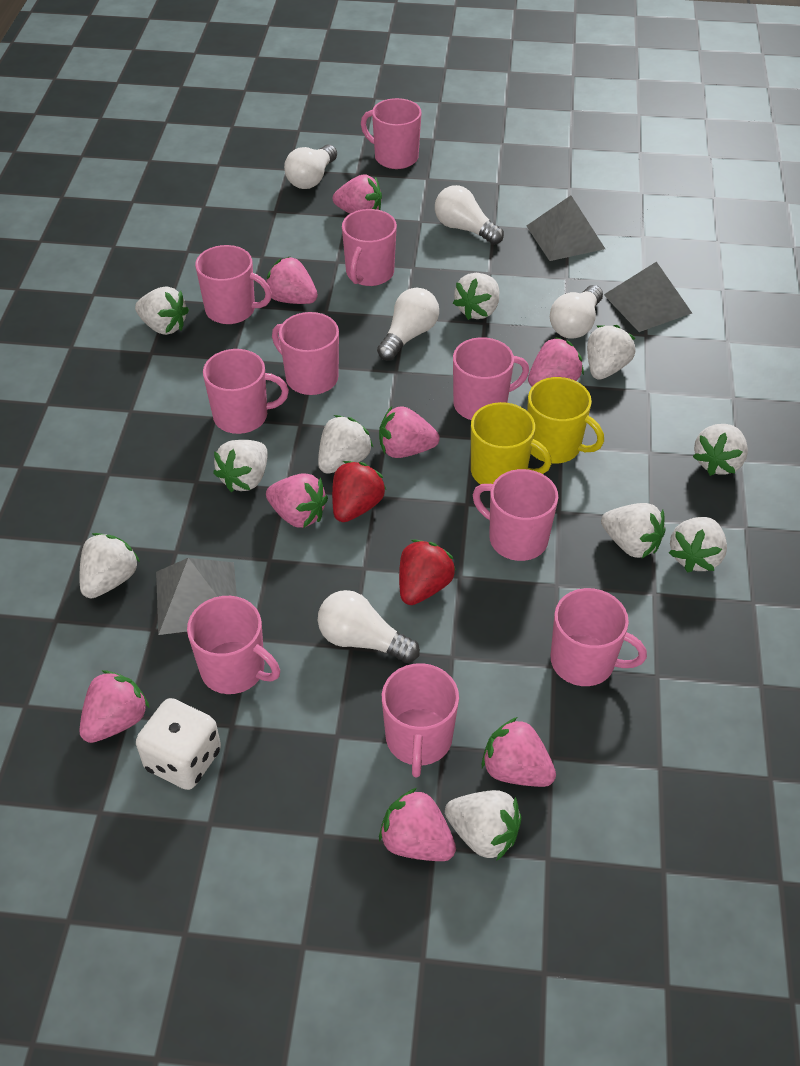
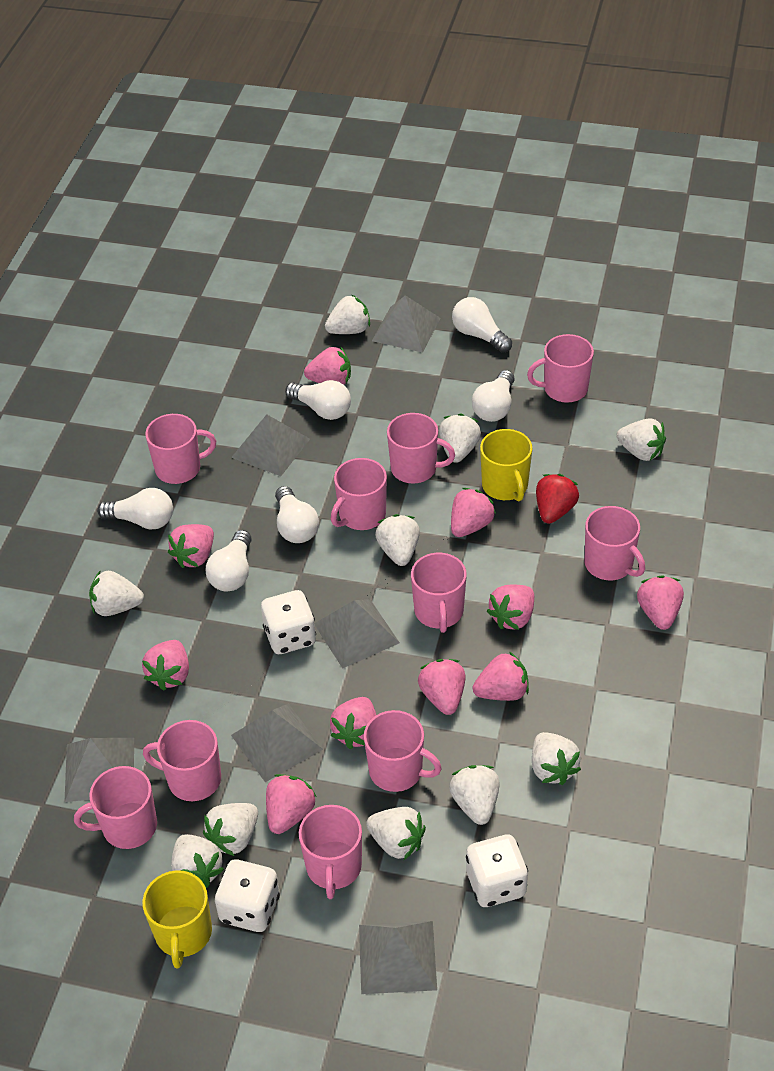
grey pyramid: [156,558,237,635] [527,195,605,261] [604,261,692,332] = 3 -> [65,738,134,802] [231,414,310,476] [231,704,323,782] [314,599,400,668] [359,921,437,994] [372,295,441,353] = 6
pink strawberry: [79,670,150,743] [266,257,318,304] [266,473,328,528] [333,174,382,214] [379,406,440,458] [379,788,456,861] [482,717,556,787] [528,337,584,386] = 8 -> [142,640,189,690] [168,524,214,568] [266,774,317,834] [304,346,351,385] [330,697,376,749] [418,659,465,715] [451,488,496,537] [473,651,529,701] [487,585,534,630] [637,575,684,630] = 10
red strawberry: [332,461,386,522] [399,540,456,605] = 2 -> [536,474,579,524] = 1
white dice: [136,698,221,790] = 1 -> [215,859,280,932] [261,590,316,654] [466,835,528,907] = 3
white light bulb: [284,145,337,189] [318,590,420,663] [377,288,439,361] [435,185,504,245] [550,285,603,339] = 5 -> [97,488,173,530] [206,530,252,591] [275,486,319,543] [285,380,351,420] [452,297,512,353] [472,370,515,422] = 6

